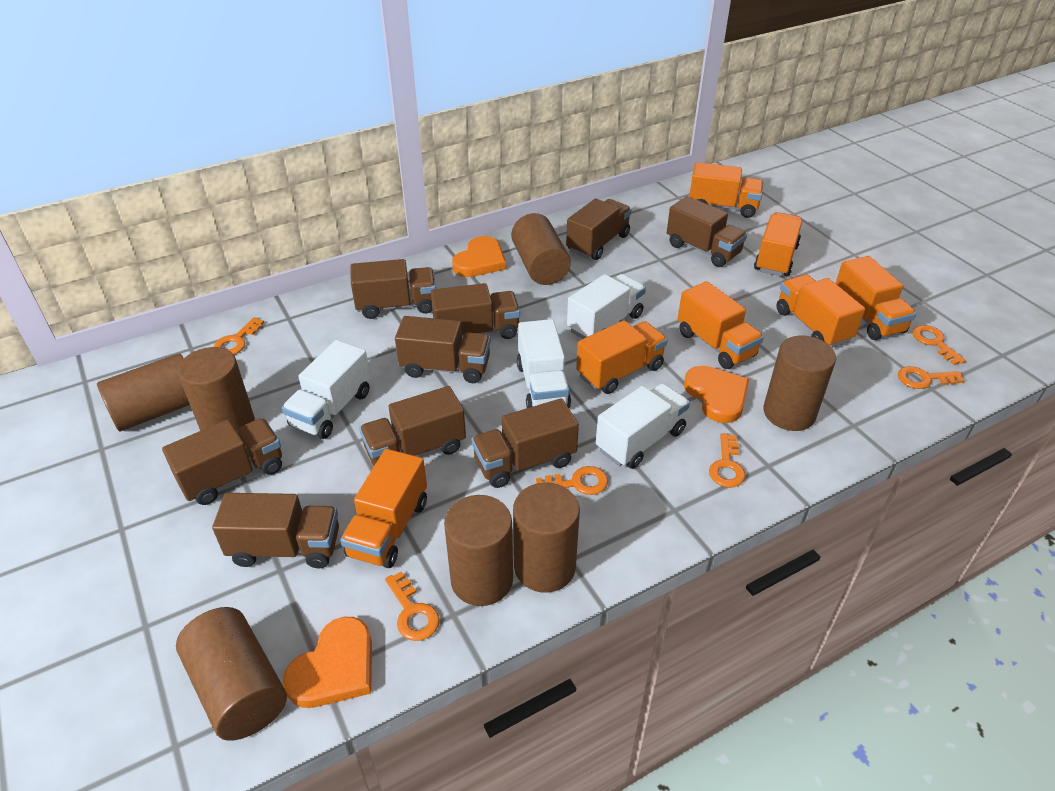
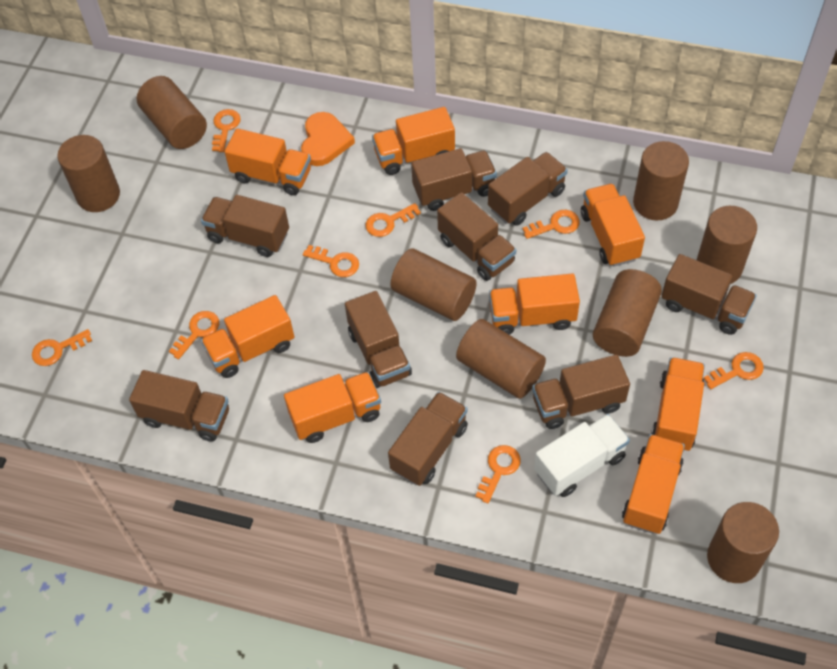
brown cylinder: [97,353,190,431] [176,607,287,741] [178,347,255,433] [444,495,513,606] [511,213,571,285] [513,482,580,593] [763,336,836,431] = 7 -> [57,135,120,212] [137,76,207,149] [390,249,477,321] [456,319,546,399] [593,269,662,357] [633,141,689,220] [697,206,757,284] [707,502,779,583] = 8
orange heart: [283,617,372,708] [452,236,506,277] [684,366,749,423] = 3 -> [301,112,355,166] = 1
orange key: [214,317,264,355] [385,571,439,641] [536,466,608,495] [709,433,745,488] [898,366,965,389] [912,325,966,365] = 6 -> [32,329,92,366] [169,311,219,359] [212,109,241,152] [303,245,359,277] [366,203,421,237] [475,445,521,503] [523,210,580,239] [704,352,764,389] = 8
orange truck: [340,449,427,568] [576,320,668,394] [678,281,764,369] [689,162,763,218] [754,212,802,276] [777,274,865,348] [835,256,916,340] = 7 -> [201,295,294,378] [224,128,311,195] [284,372,381,443] [372,107,455,175] [489,274,580,335] [581,184,645,267] [622,434,685,534] [651,357,705,452] = 8
white truck: [282,340,371,439] [517,319,571,408] [567,274,646,339] [596,383,690,469] = 4 -> [534,414,630,497] = 1

